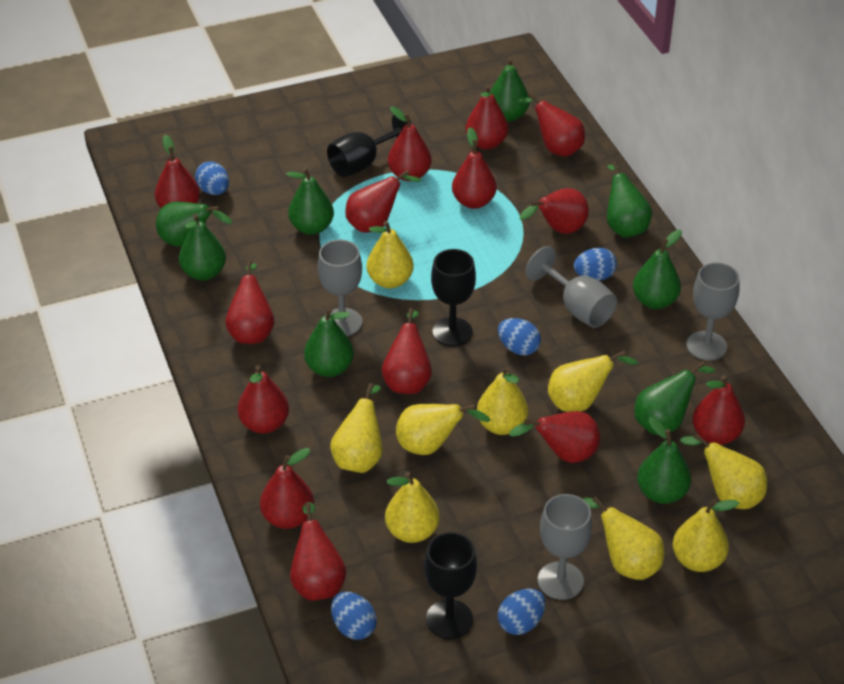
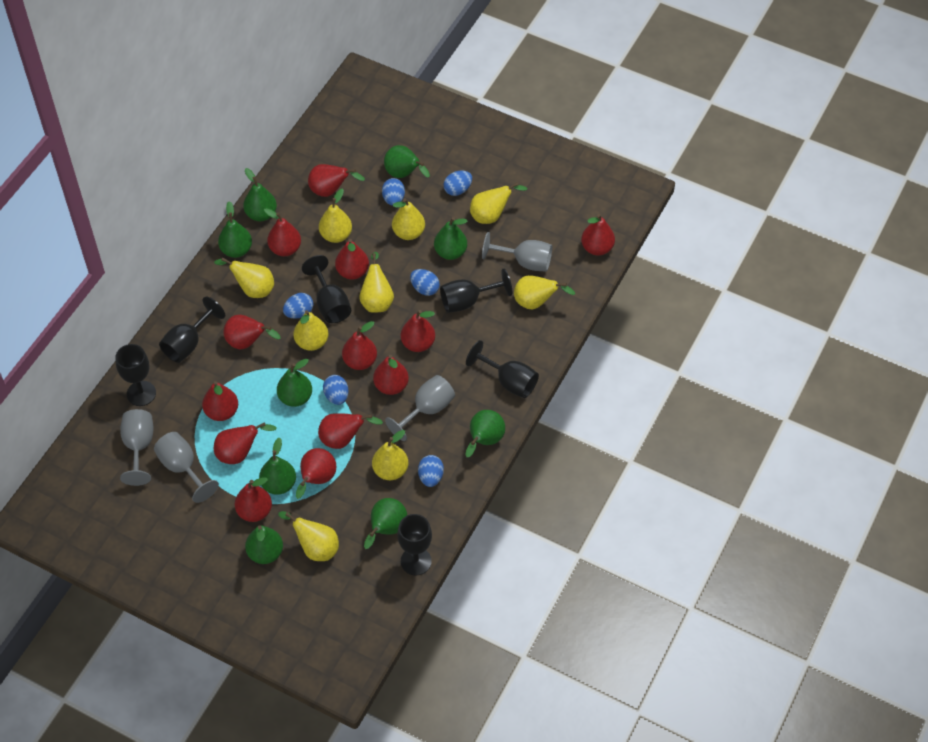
black goblet: [327,115,412,177] [424,532,477,639] [431,249,476,346] = 3 -> [115,344,156,406] [159,297,225,363] [302,255,351,323] [397,514,432,575] [440,269,512,313] [466,340,539,398] = 6
blue egg: [195,162,229,195] [331,592,377,640] [498,318,541,355] [498,589,545,635] [574,248,617,281] = 5 -> [283,293,313,319] [323,375,349,405] [382,178,405,206] [410,269,440,296] [418,455,444,487] [443,171,472,196] = 6
red pear: [155,135,200,208] [225,261,274,344] [237,365,289,434] [260,448,314,529] [290,502,346,601] [345,170,421,233] [381,308,432,394] [388,106,432,181] [452,127,497,209] [465,85,508,149] [509,411,600,463] [519,93,585,157] [520,188,589,234] [692,375,745,445] = 14 -> [202,381,238,421] [214,422,277,464] [223,315,281,349] [235,477,272,522] [264,208,301,256] [296,448,336,499] [308,164,365,197] [318,413,383,449] [335,239,369,280] [342,321,377,370] [373,355,409,395] [401,310,435,352] [581,214,615,256] = 13

